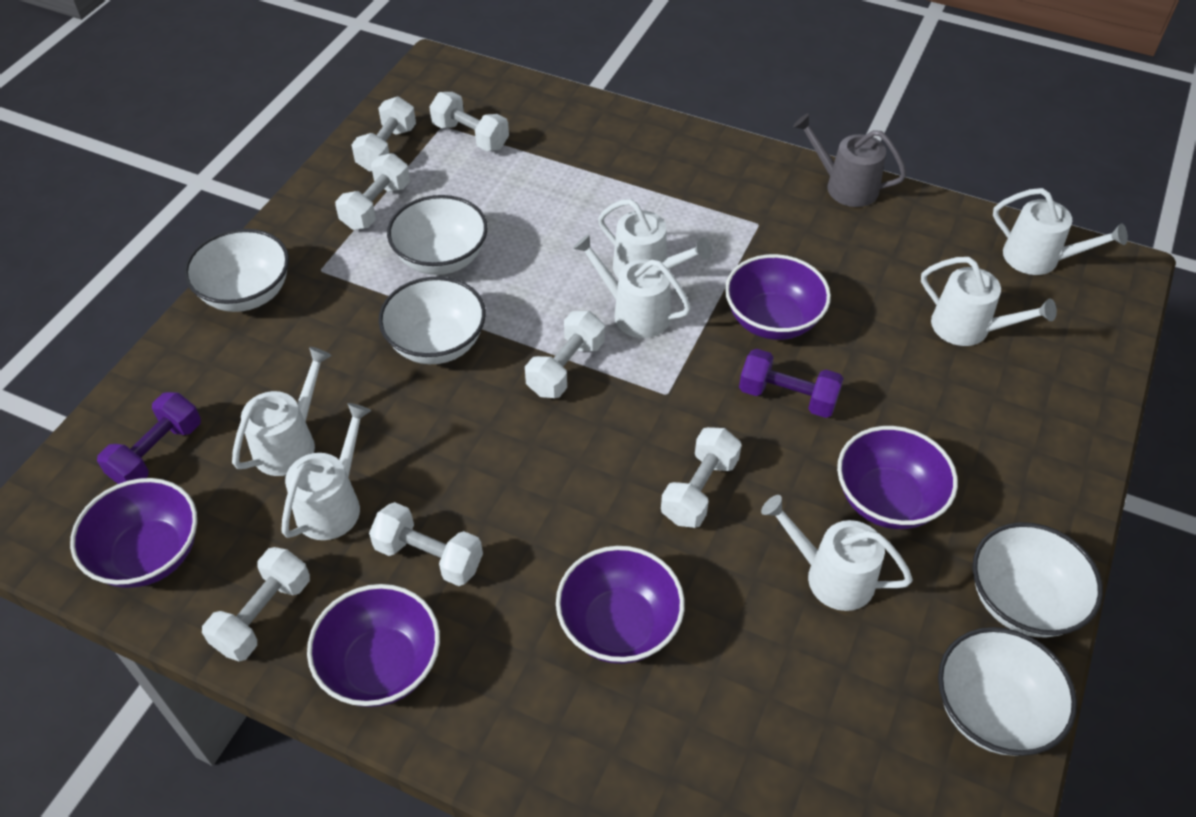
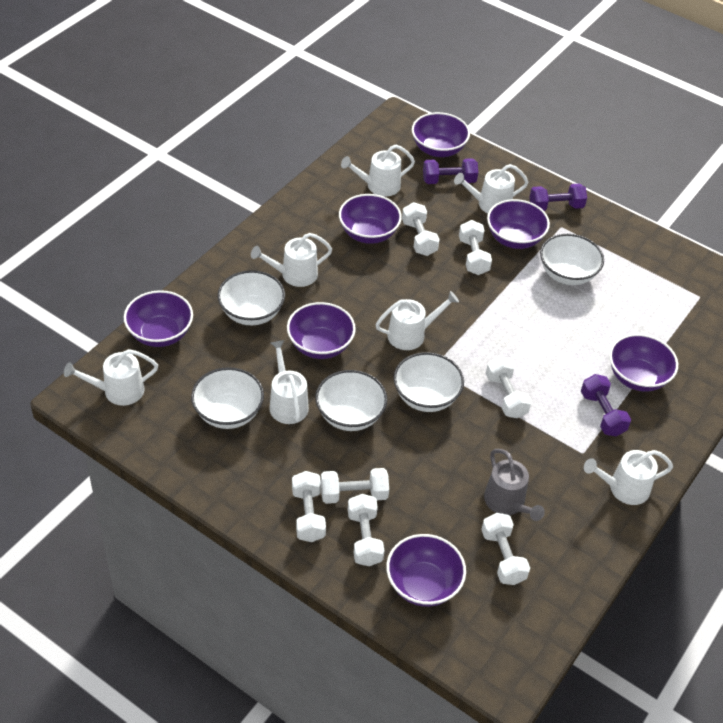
purple bowl: [70,478,197,588] [307,584,440,707] [556,546,685,664] [725,254,831,340] [837,426,958,529] = 5 -> [124,290,193,347] [287,302,356,359] [339,194,402,244] [386,534,466,607] [412,112,470,157] [487,199,550,249] [609,334,678,392] = 7
purple dumbbell: [97,392,201,484] [739,349,844,418] = 2 -> [423,158,478,184] [529,184,587,211] [581,374,631,436] = 3

